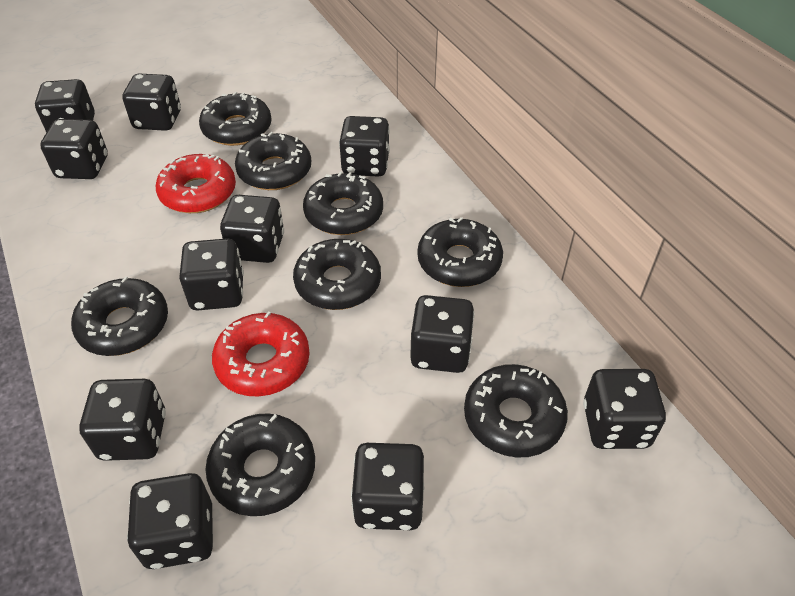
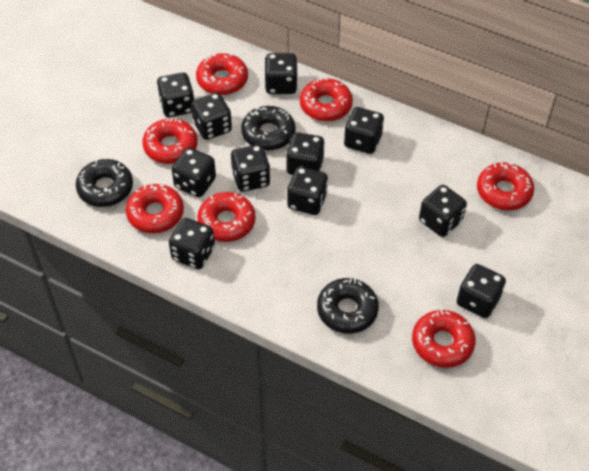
black donut: [71,276,168,356] [199,92,271,146] [205,413,315,516] [235,132,311,190] [293,239,381,310] [303,171,383,235] [417,217,503,287] [464,364,568,458] = 8 -> [76,159,133,207] [241,106,296,151] [317,278,379,334] = 3
red donut: [156,154,236,213] [212,311,310,397] = 2 -> [126,184,184,233] [142,118,197,164] [196,53,248,95] [197,192,255,242] [300,78,353,121] [412,310,476,368] [477,162,534,210] = 7

